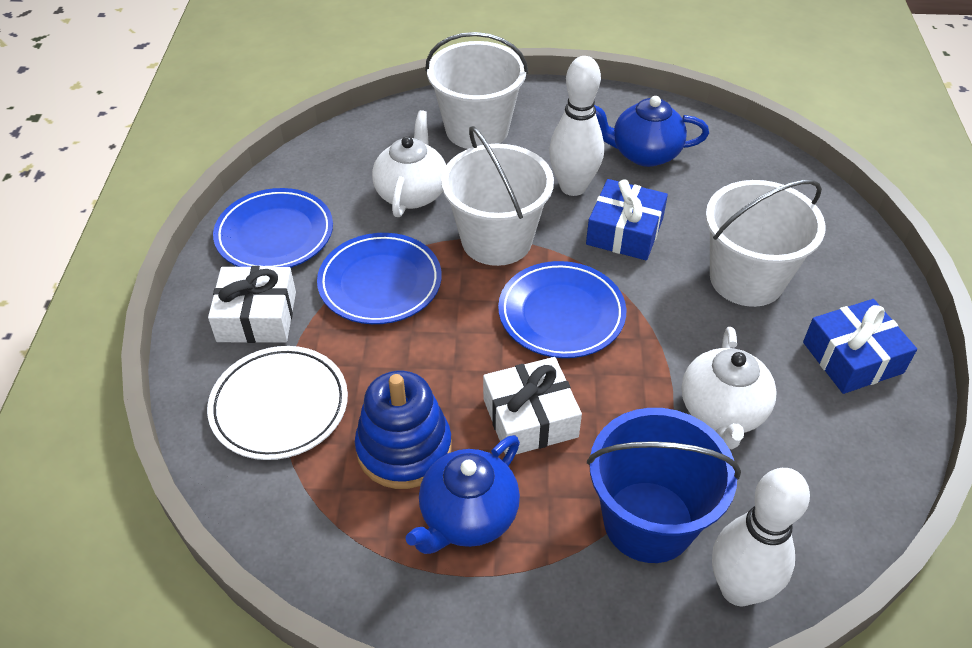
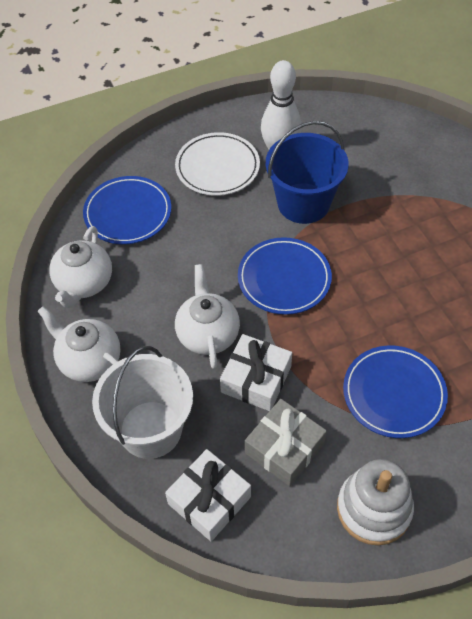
blue gift: [586,179,668,260] [803,299,917,394] = 2 -> none = 0
blue stacking toy: [355,371,452,489] = 1 -> none = 0
blue teapot: [406,435,520,554] [594,96,709,167] = 2 -> none = 0
grey gift: none = 0 -> [245,399,327,486] = 1
white bowling pin: [549,56,604,196] [712,468,810,606] = 2 -> [261,60,301,149] = 1
white bucket: [425,32,528,149] [441,126,554,266] [706,179,826,307] = 3 -> [92,346,193,459] = 1
white stacking toy: none = 0 -> [337,459,414,546] = 1
white teapot: [372,110,446,217] [681,327,777,449] = 2 -> [38,306,121,382] [49,226,112,308] [175,264,240,369] = 3

